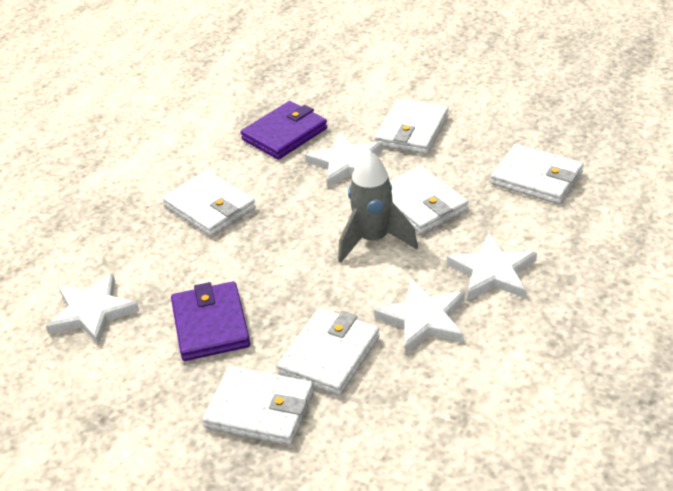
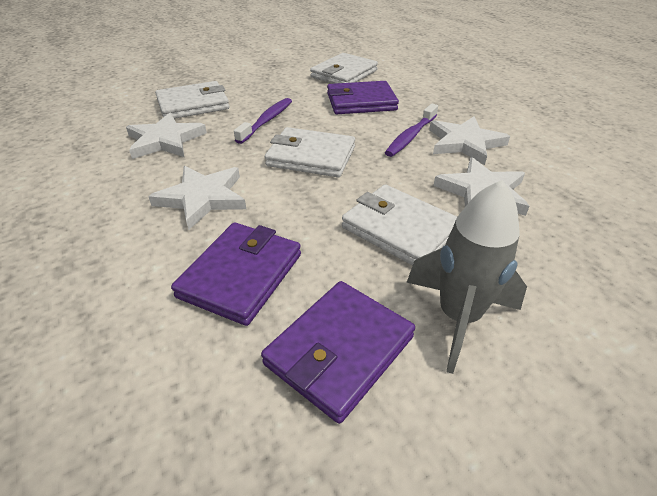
purple toothbrush: none = 0 -> [234,98,292,144] [385,104,438,157] = 2
purple wallet: [171,281,250,361] [241,101,327,160] = 2 -> [171,222,301,326] [261,281,415,424] [327,81,399,114] = 3
white wallet: [163,170,256,237] [203,366,314,446] [277,308,380,396] [374,99,449,154] [390,166,468,234] [491,144,584,205] = 6 -> [155,81,230,119] [265,127,355,177] [310,53,378,84] [342,184,457,266] = 4

